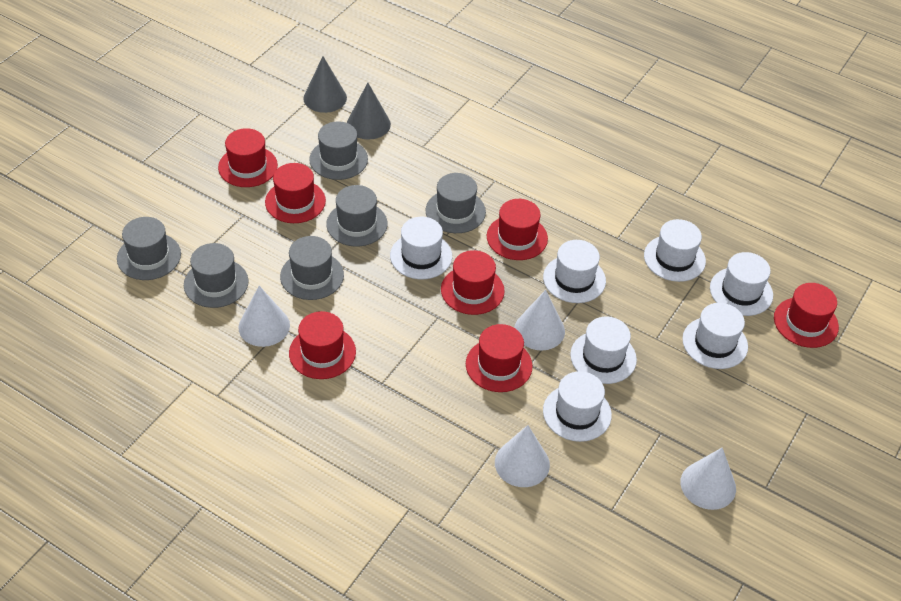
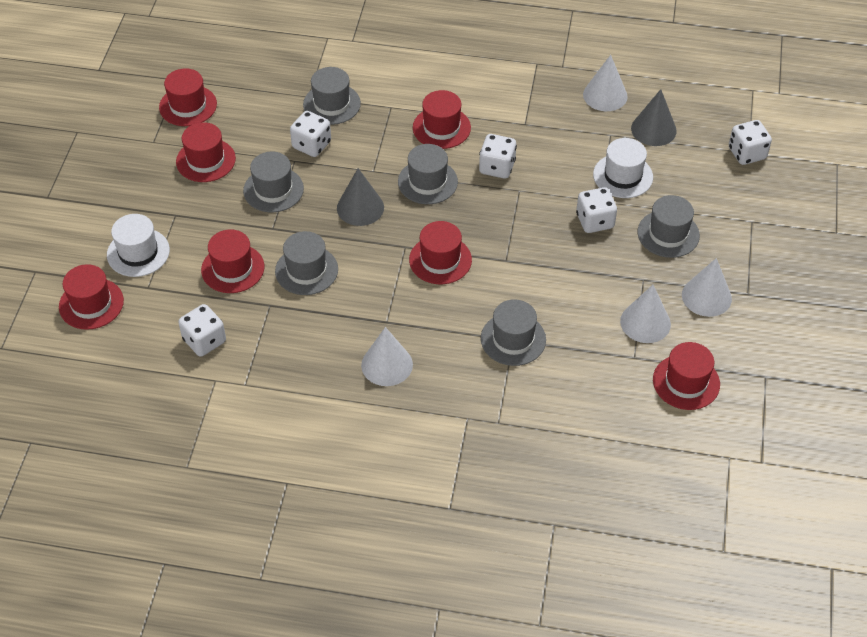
white dice: none = 0 -> [178,304,226,357] [290,111,331,157] [479,134,517,179] [576,187,617,233] [729,120,772,165] = 5
white hat: [390,217,452,279] [543,240,606,303] [543,371,612,442] [570,317,637,384] [644,219,706,282] [682,303,748,369] [710,252,773,316] = 7 -> [107,214,170,277] [593,138,653,198] = 2

